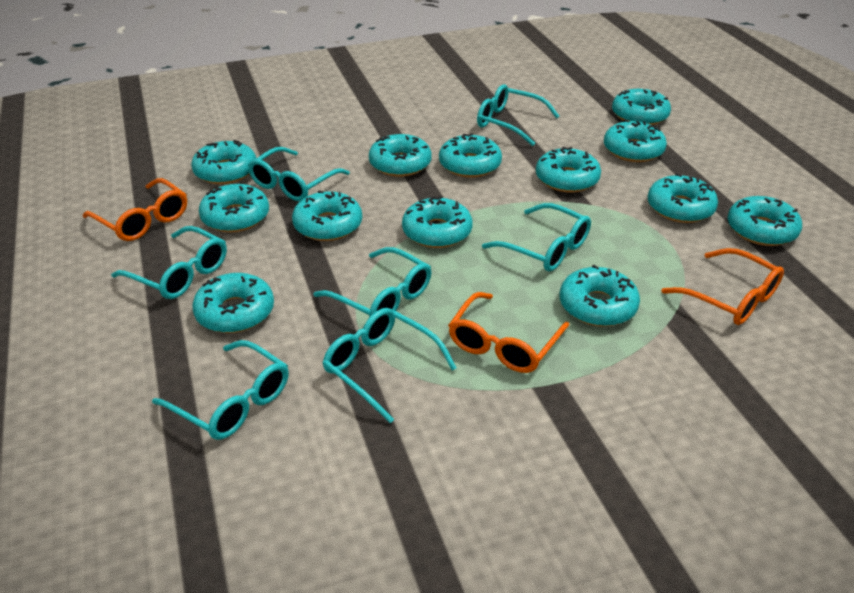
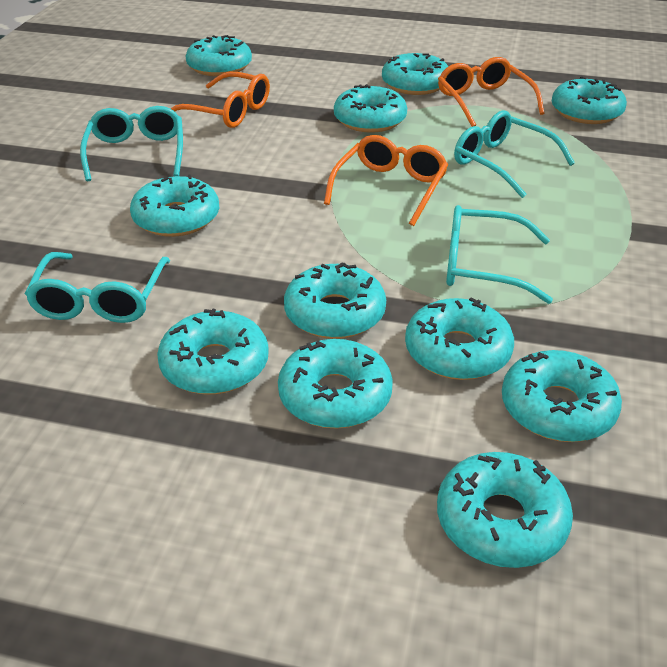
turquoise donut: [191,140,256,184] [192,273,274,333] [199,184,269,232] [292,190,362,241] [369,134,431,177] [402,196,473,248] [439,133,502,178] [536,147,601,193] [560,265,640,327] [604,120,667,162] [612,89,671,125] [647,173,718,223] [727,196,802,246] = 13 -> [130,174,219,237] [157,308,269,394] [186,35,252,76] [278,339,393,429] [284,262,386,339] [334,84,407,133] [382,53,448,95] [405,297,514,380] [437,452,573,568] [502,350,622,442] [552,76,627,124] = 11
turquoise glasses: [111,226,227,299] [152,340,289,440] [248,147,350,201] [314,247,431,318] [322,308,457,423] [477,84,559,146] [482,203,591,272] = 7 -> [25,252,170,323] [80,106,183,181] [446,205,553,304] [454,110,575,198] = 4

